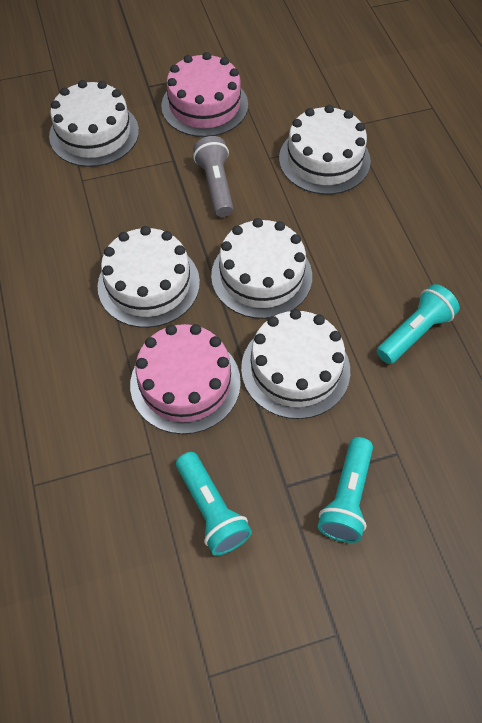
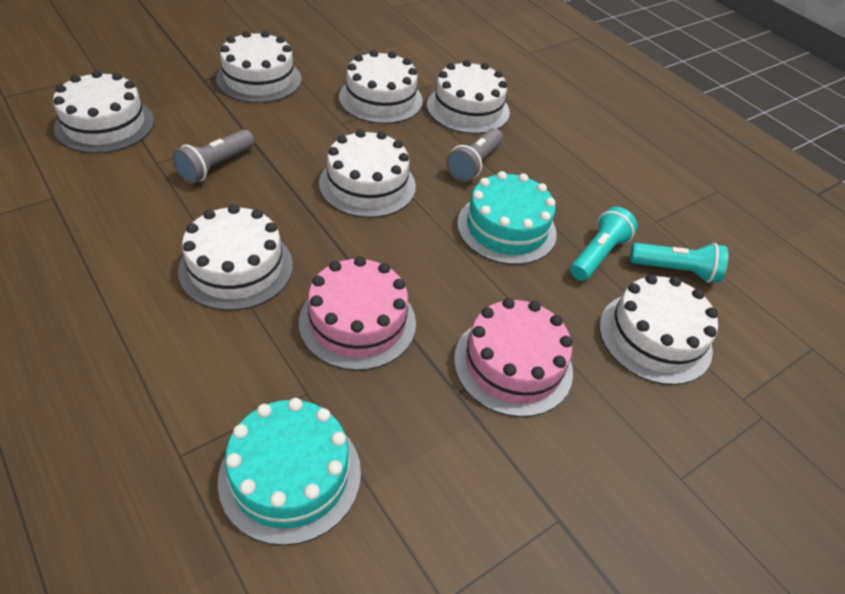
grey flashlight: [193,136,234,217] = 1 -> [172,129,254,184] [446,128,503,182] = 2
turquoise cake: none = 0 -> [218,398,361,546] [457,171,557,265] = 2
turquoise flashlight: [176,452,252,556] [318,437,373,543] [377,284,460,364] = 3 -> [570,207,638,281] [630,243,728,283] = 2
white cake: [49,80,139,167] [98,226,200,328] [211,218,312,319] [241,309,350,419] [279,105,371,195] = 5 -> [53,70,154,154] [178,204,293,311] [216,31,301,103] [319,129,416,218] [339,50,423,124] [427,60,510,134] [599,274,718,385] = 7

